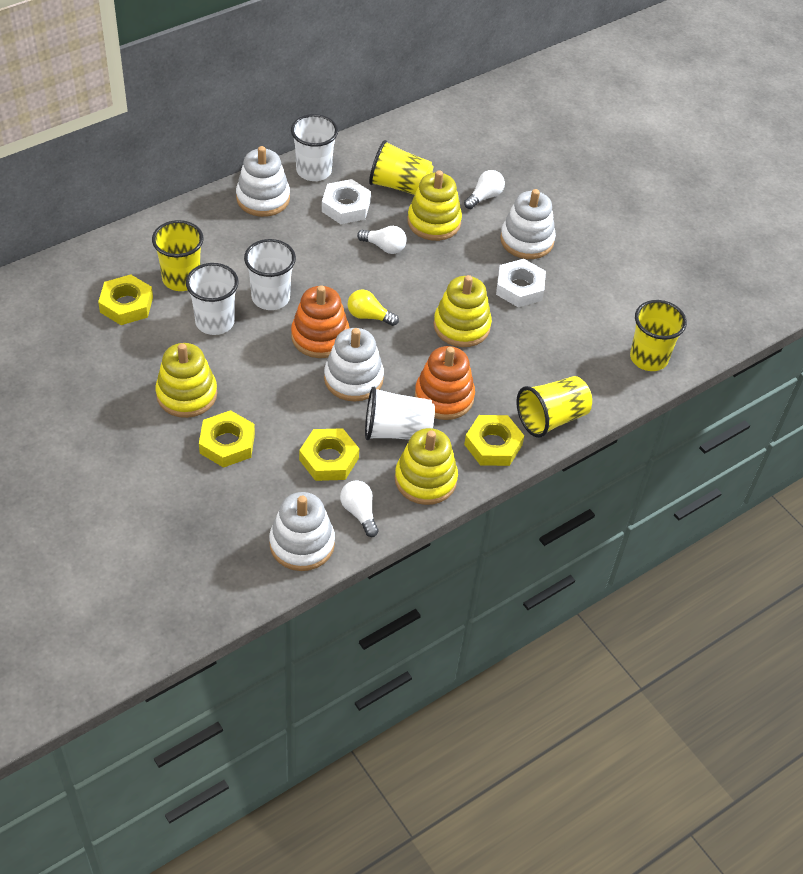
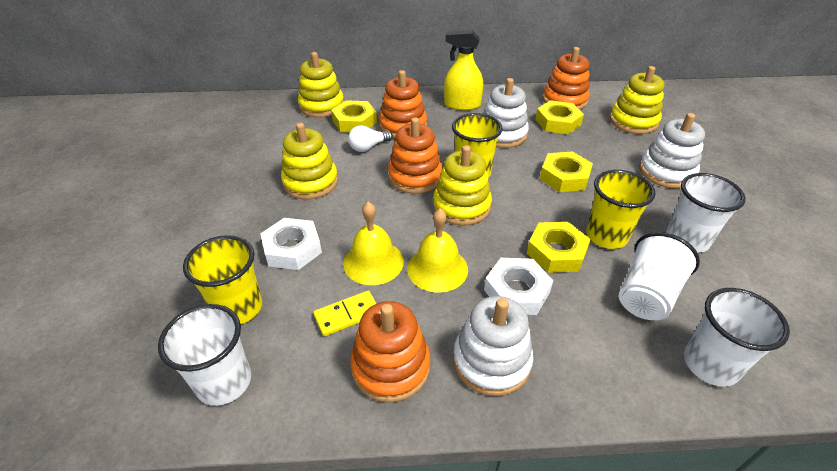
orange stacking toy: [291,285,349,358] [415,346,475,420] = 2 -> [350,301,430,403] [379,70,427,138] [388,117,443,194] [542,47,590,110] = 4
white light bulb: [340,480,379,537] [357,226,407,254] [464,170,505,209] = 3 -> [348,125,393,152] = 1
white stacking toy: [236,146,290,217] [269,492,335,571] [324,328,384,401] [500,189,556,259] = 4 -> [453,296,533,396] [483,78,529,148] [639,113,705,188] = 3
yellow bell: none = 0 -> [343,202,404,285] [407,208,468,293] = 2
yellow cup: [152,220,204,291] [369,140,434,195] [516,376,592,438] [630,300,687,371] = 4 -> [183,235,262,324] [452,113,503,178] [586,170,656,249] = 3
yellow domino: none = 0 -> [313,291,377,336] = 1
yellow light bulb: [348,289,399,326] = 1 -> none = 0
yellow spray bottle: none = 0 -> [444,30,483,111] = 1

